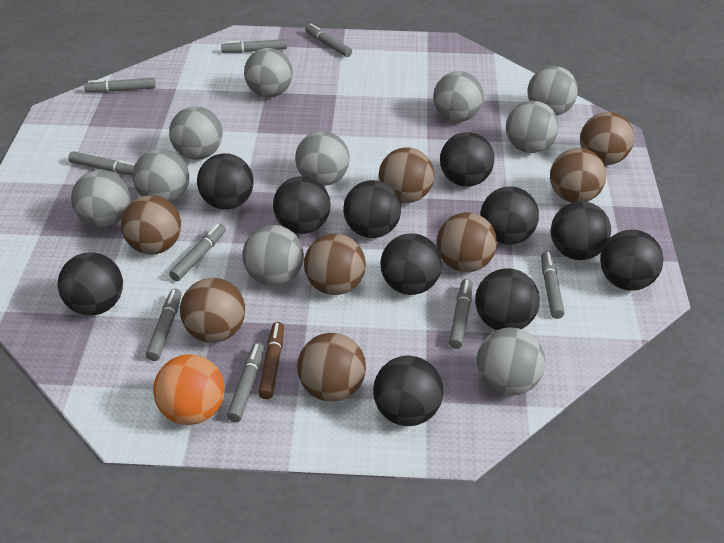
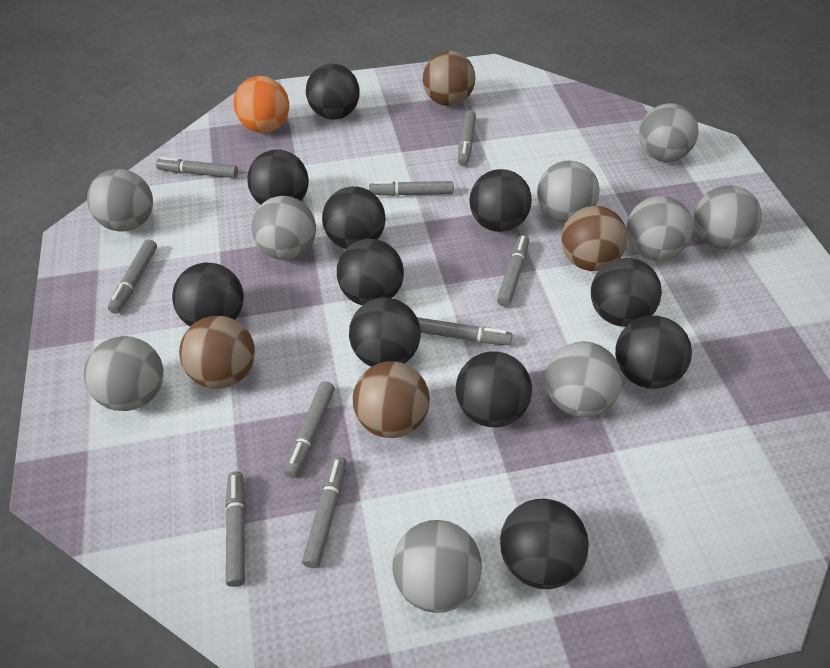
brown ball: [121,195,181,255] [180,278,245,343] [297,333,366,402] [304,234,366,295] [379,147,434,203] [437,212,497,272] [550,148,606,203] [580,112,634,165] = 8 -> [179,316,255,389] [353,361,430,438] [423,51,475,106] [561,206,627,271] = 4
brown marker: [258,322,284,399] = 1 -> none = 0
grey ball: [71,170,130,227] [133,149,189,203] [169,106,223,160] [242,225,304,286] [244,48,293,97] [295,131,350,186] [433,71,483,122] [476,327,545,396] [506,101,559,153] [527,66,578,116] = 10 -> [84,336,164,411] [87,169,153,231] [251,196,316,260] [393,520,482,613] [537,160,599,223] [545,342,622,417] [626,196,693,260] [639,103,699,162] [694,185,762,249] = 9

